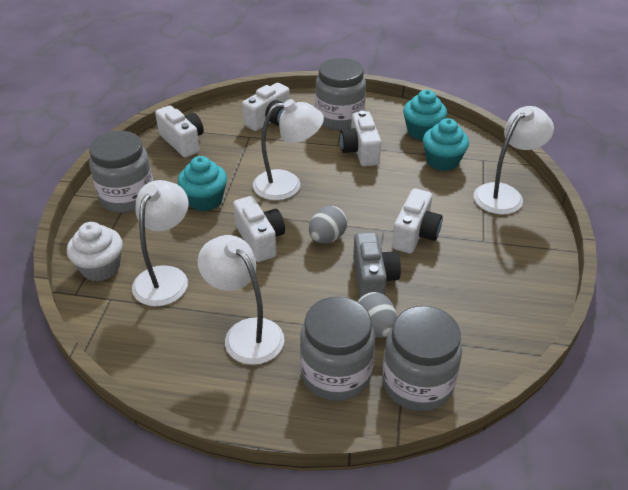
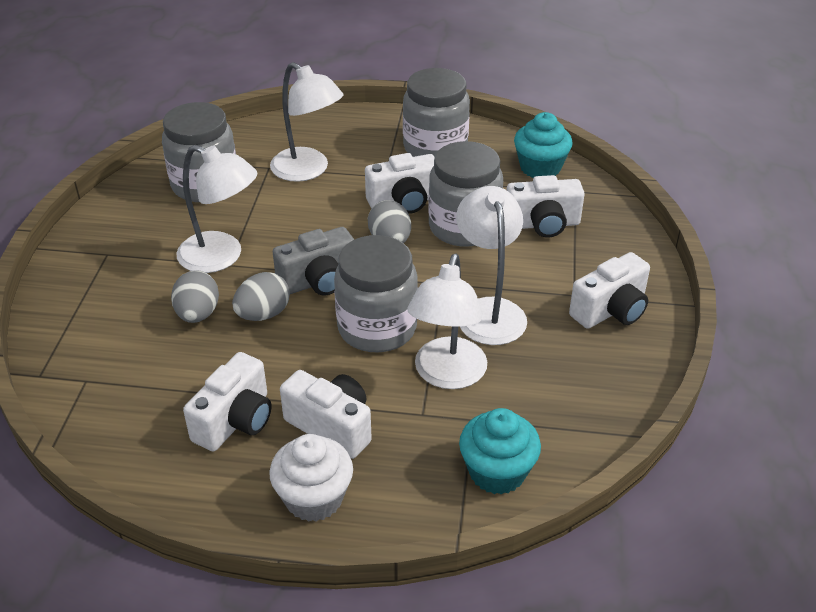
grey egg: [309,206,347,243] [357,292,397,338] = 2 -> [171,270,219,323] [232,272,290,321] [368,200,411,243] = 3
turquoise cupcake: [178,156,227,211] [403,90,447,140] [423,118,469,171] = 3 -> [459,408,541,495] [514,112,573,178] = 2

